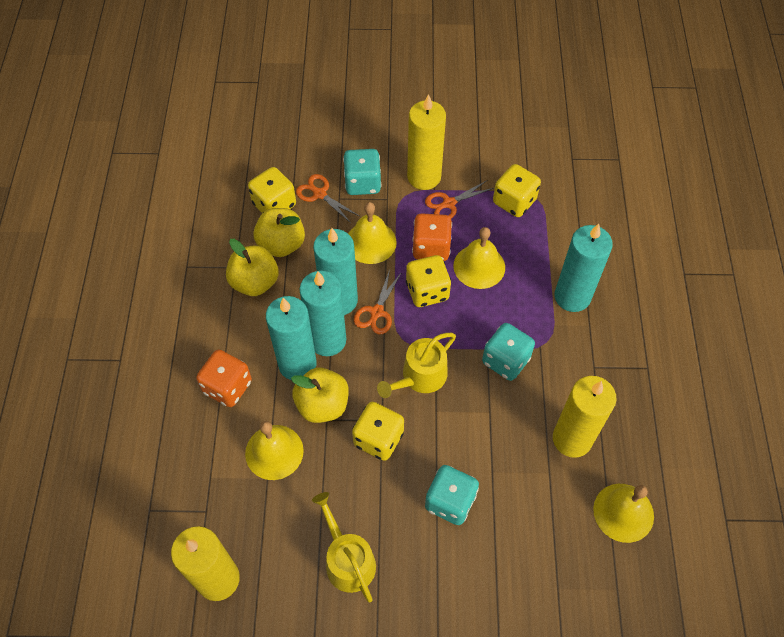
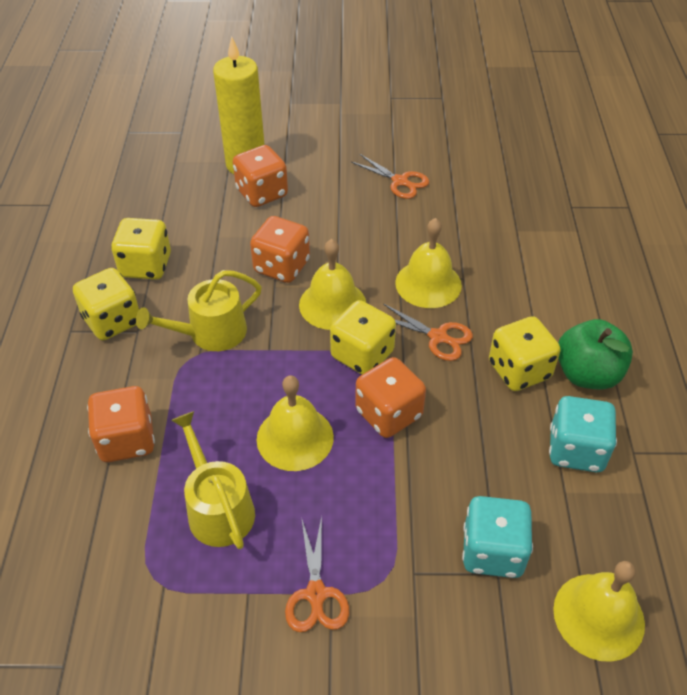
green apple: none = 0 -> [558,319,633,390] = 1
orange dice: [196,349,252,407] [412,213,452,261] = 2 -> [87,386,155,462] [233,145,288,207] [250,216,310,283] [355,357,426,438] = 4
turquoise candle: [266,296,317,380] [300,271,346,356] [313,228,358,315] [555,224,613,312] = 4 -> none = 0
turquoise dice: [343,149,381,195] [425,465,479,525] [482,323,535,381] = 3 -> [462,496,533,578] [549,396,617,472] = 2
yellow apple: [226,239,279,296] [253,208,305,257] [291,368,349,423] = 3 -> none = 0
yellow candle: [171,526,240,601] [407,94,446,190] [553,376,617,458] = 3 -> [213,37,265,174] = 1

